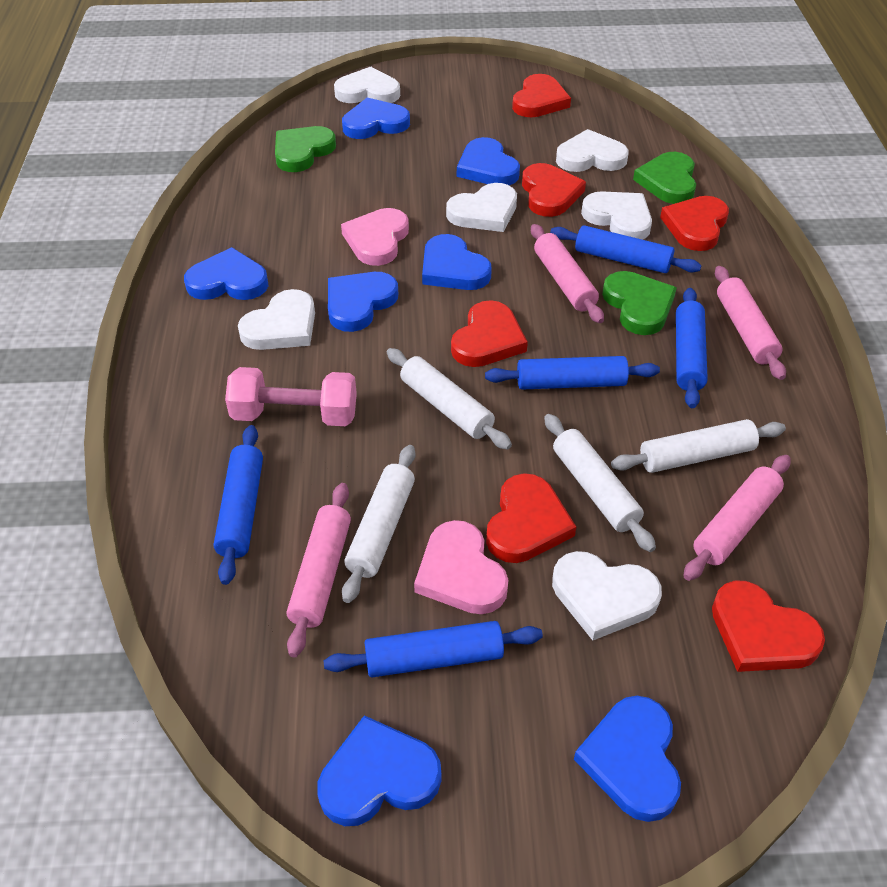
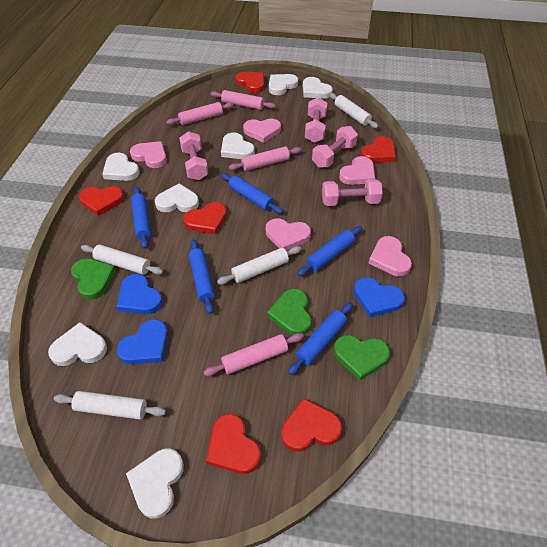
blue heart: [184,247,268,300] [317,715,441,826] [328,272,398,332] [342,98,410,139] [422,234,492,290] [457,137,520,185] [574,696,681,822] = 7 -> [116,274,162,314] [117,319,168,364] [354,277,405,317] = 3
pink dumbbell: [225,367,357,426] = 1 -> [179,131,208,180] [305,97,327,143] [312,126,358,167] [322,179,383,206] = 4
pink heart: [341,208,409,266] [414,520,508,614] = 2 -> [130,141,167,168] [243,118,281,143] [266,219,311,251] [339,156,375,185] [369,236,412,276] = 5
white heart: [238,289,315,350] [334,66,400,103] [446,183,517,232] [552,551,662,640] [556,129,629,172] [581,191,652,240] = 6 -> [48,322,107,366] [102,153,140,181] [126,449,184,519] [155,183,199,212] [221,132,255,159] [269,74,298,95] [303,77,333,99] = 7

